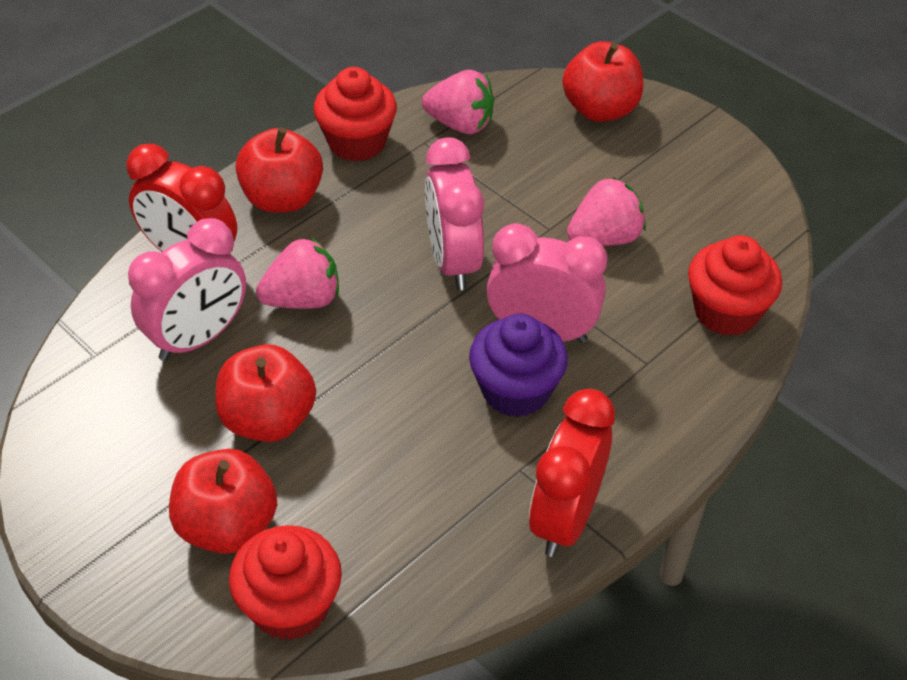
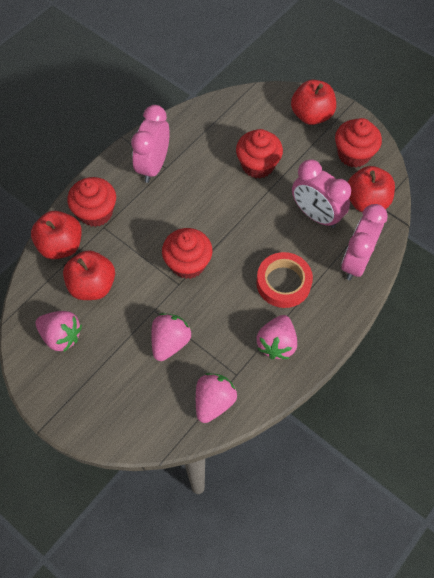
pink strawberry: [256,237,339,309] [422,70,494,134] [567,177,646,246] = 3 -> [36,311,82,352] [151,313,191,361] [196,373,237,423] [257,315,297,359] = 4
purple cupcake: [469,314,568,417] = 1 -> none = 0
red clock: [127,144,237,252] [529,389,615,557] = 2 -> none = 0
red cupcake: [229,525,342,640] [314,67,397,161] [688,235,782,336] = 3 -> [67,177,116,227] [162,228,212,279] [236,129,283,178] [335,118,382,167] = 4
red tape: none = 0 -> [256,252,313,308] = 1

